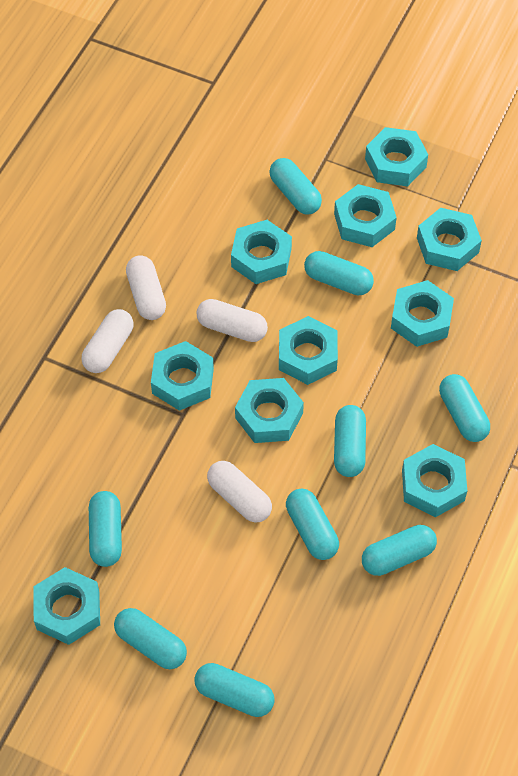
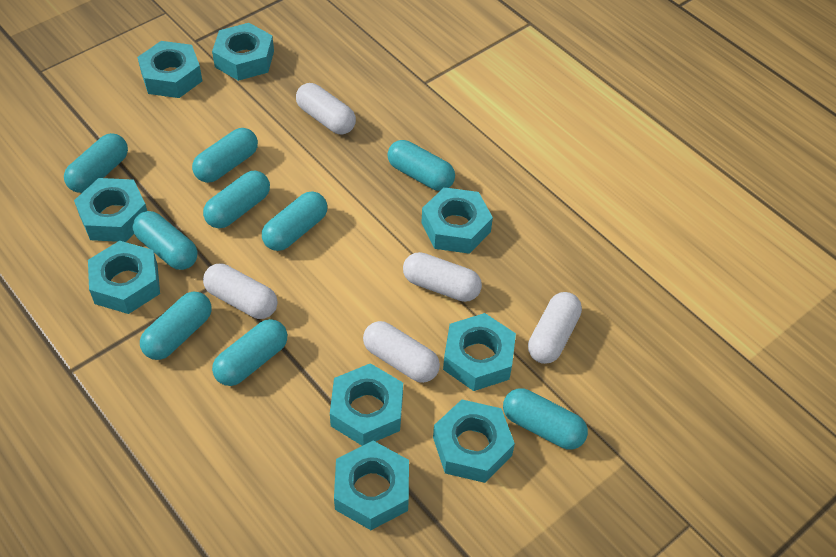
turquoise nut: [33,567,100,645] [151,341,214,411] [231,220,292,284] [235,378,304,443] [279,316,338,385] [334,184,397,247] [365,127,428,186] [391,280,454,347] [402,444,467,517] [417,208,482,271] = 10 -> [74,178,147,242] [88,241,160,314] [137,41,202,98] [212,23,274,81] [330,363,403,446] [334,441,409,530] [421,187,493,254] [433,400,515,483] [443,313,516,391] = 9
white capsule: [82,309,134,373] [126,255,166,320] [197,299,268,342] [207,461,272,523] = 4 -> [203,264,278,319] [296,83,356,134] [363,321,440,383] [403,252,482,302] [528,292,582,364] = 5

